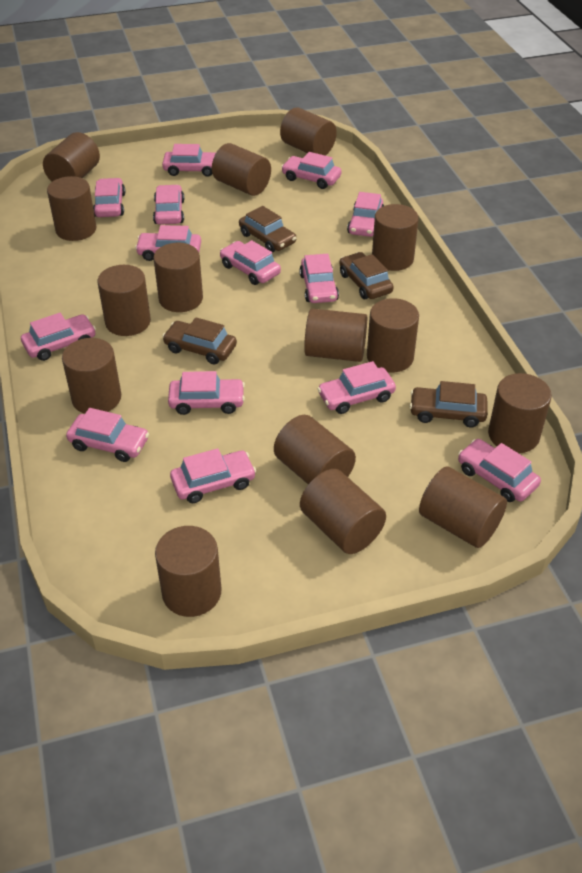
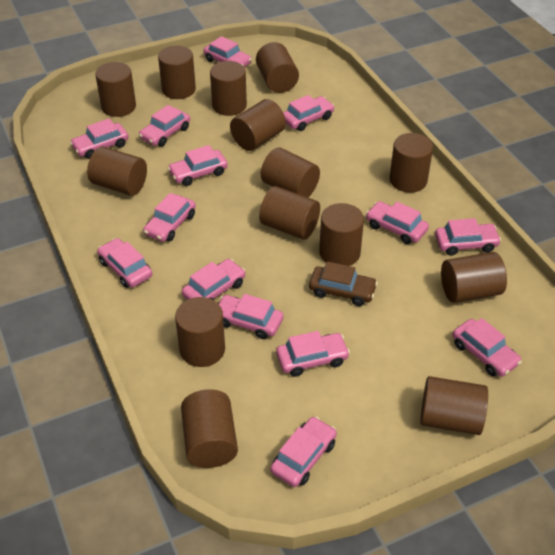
brown car: [162,317,237,365] [239,206,296,252] [339,252,394,299] [410,381,487,427] = 4 -> [309,261,378,306] = 1
brown cylinder: [43,132,100,182] [47,176,96,241] [62,338,121,414] [98,265,151,336] [153,243,203,312] [155,526,222,617] [212,143,271,196] [274,415,356,485] [280,107,337,156] [300,469,386,554] [304,309,367,362] [367,298,419,373] [372,204,419,271] [419,466,507,548] [488,373,552,453] = 15 -> [87,147,147,196] [95,62,136,117] [158,46,196,99] [175,297,225,367] [181,389,238,468] [210,61,247,116] [230,99,286,151] [256,42,299,93] [259,186,320,240] [261,147,320,197] [319,203,364,266] [389,133,433,193] [420,376,488,435] [441,252,507,303] = 14

